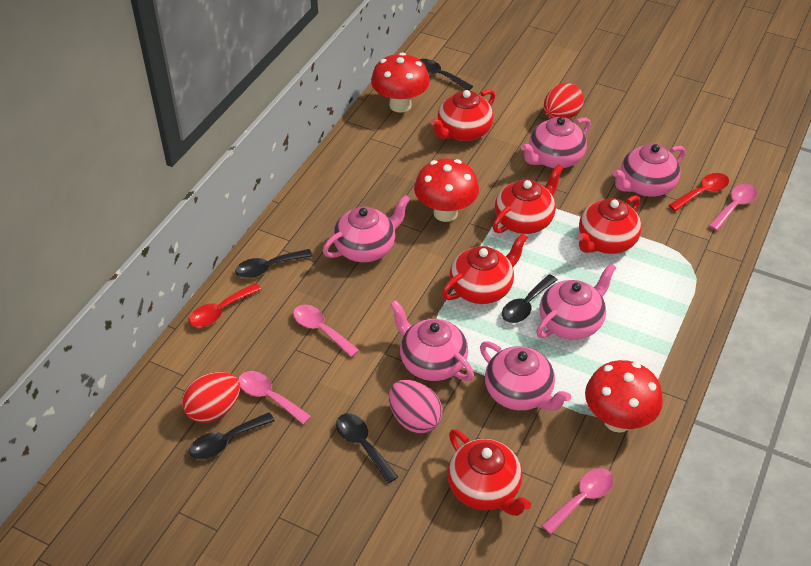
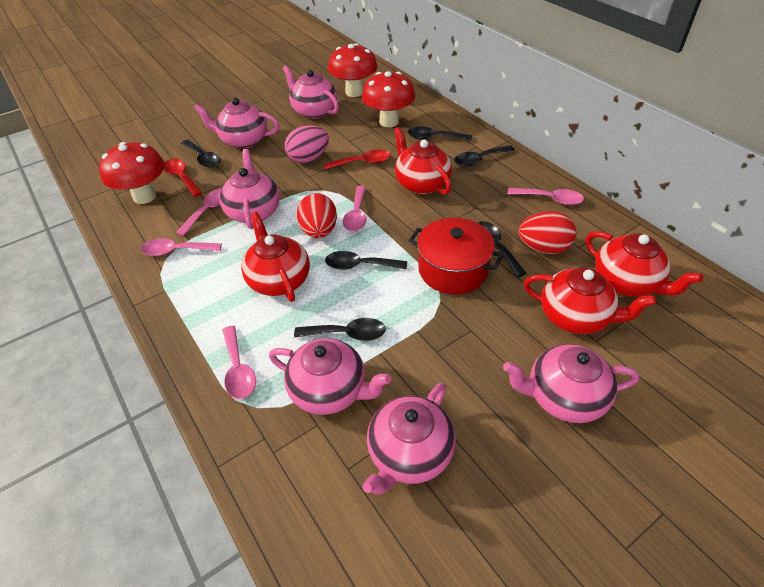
black spoon: [189,412,275,460] [235,249,313,278] [336,413,398,483] [419,59,473,90] [502,274,557,323] = 5 -> [181,140,221,168] [294,318,386,341] [325,251,407,270] [408,127,472,141] [454,145,515,167] [477,221,526,277] = 6
pink spoon: [238,371,311,425] [293,305,359,357] [541,468,614,535] [708,184,757,231] = 4 -> [141,238,222,256] [176,188,222,236] [223,325,256,399] [343,186,366,232] [508,188,584,205] = 5
red pot: none = 0 -> [408,218,504,294] = 1
red teapot: [430,89,495,141] [442,233,528,304] [447,429,531,516] [493,164,564,234] [577,195,642,254] = 5 -> [241,212,310,302] [394,127,452,195] [523,267,656,334] [586,231,703,297] = 4

